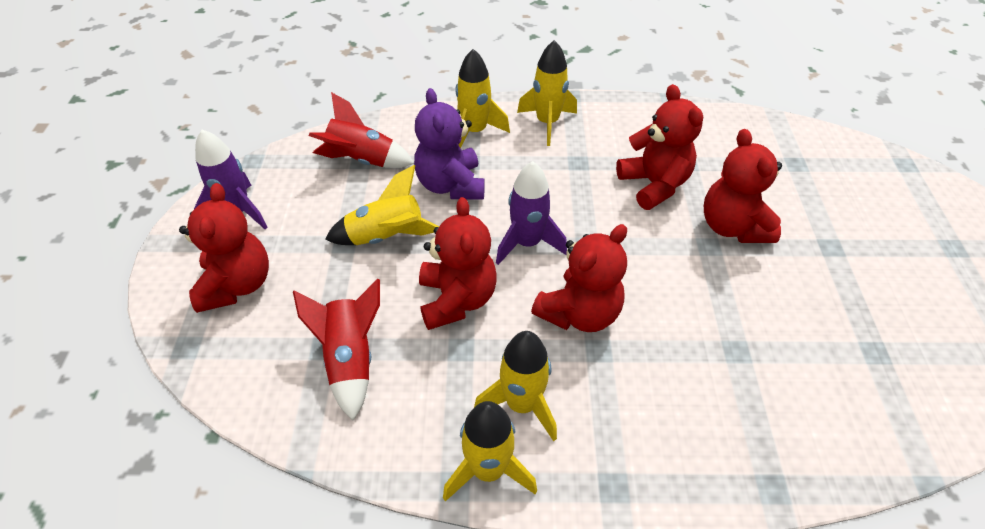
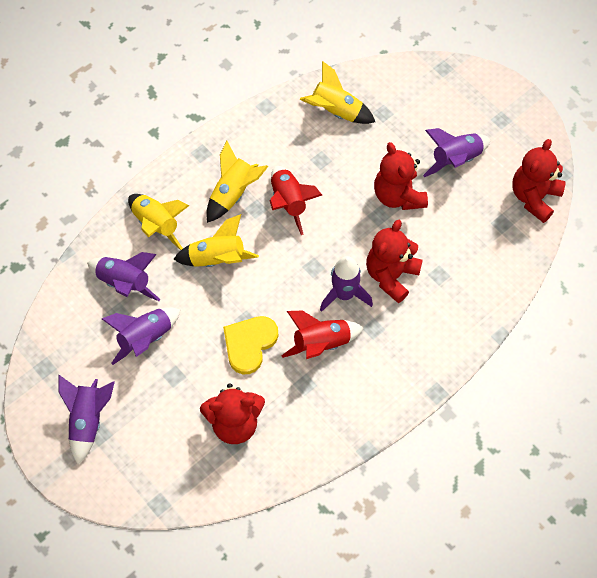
purple rocket: [194,130,267,229] [496,161,567,265] = 2 -> [58,375,115,464] [87,252,161,301] [102,307,180,365] [320,256,373,312] [423,128,491,177] = 5
purple teddy bear: [414,88,485,200] = 1 -> none = 0
red teddy bear: [179,183,269,313] [419,197,497,330] [531,224,627,332] [616,84,703,210] [704,129,782,243] = 5 -> [200,383,265,444] [366,220,423,303] [374,142,428,210] [512,139,566,223] = 4
yellow heart: none = 0 -> [223,316,278,374] = 1
yellow rocket: [325,165,439,245] [443,401,537,501] [455,49,510,148] [474,331,557,441] [517,40,577,146] = 5 -> [128,194,190,250] [173,214,259,267] [206,141,268,223] [300,61,375,124] = 4

